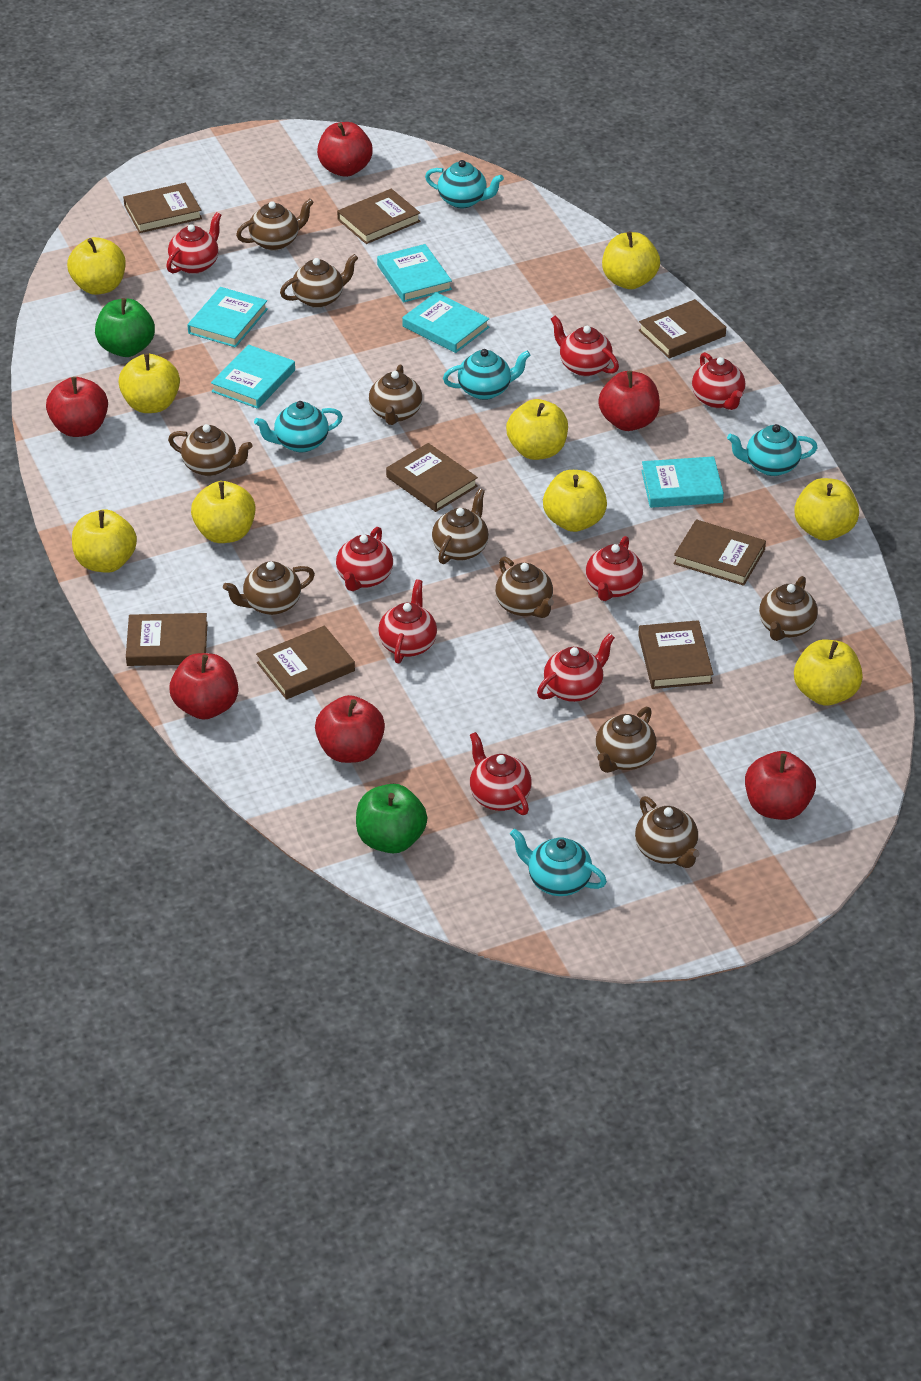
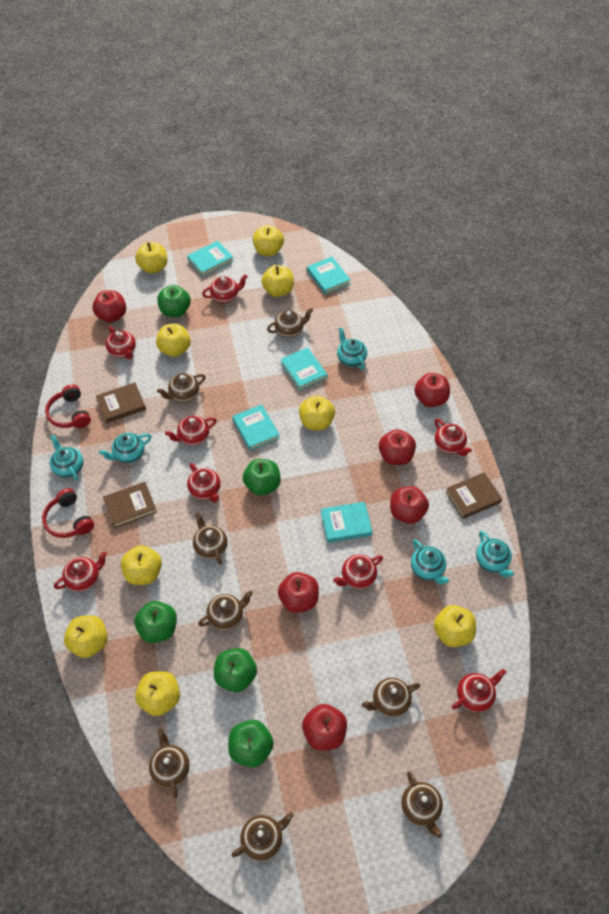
brown book: [123,183,202,233] [126,613,208,666] [256,626,355,700] [337,189,420,244] [386,443,478,512] [638,620,713,689] [639,299,726,359] [673,519,766,586] = 8 -> [96,382,146,423] [103,482,157,528] [446,472,502,519] = 3
brown teapot: [168,424,252,476] [223,561,315,615] [236,199,314,251] [280,254,358,308] [369,364,422,425] [432,489,489,564] [495,556,554,618] [595,706,657,773] [635,796,700,868] [759,576,818,641] = 10 -> [149,728,190,798] [157,373,206,402] [193,512,228,565] [198,590,253,630] [232,813,294,861] [267,308,313,338] [362,678,420,717] [401,771,443,838] = 8
green apple: [95,298,155,357] [356,784,427,853] = 2 -> [134,601,177,643] [158,285,191,317] [214,648,257,692] [228,720,274,767] [243,459,281,496] = 5
red headphones: none = 0 -> [42,488,94,538] [45,384,91,428] = 2

